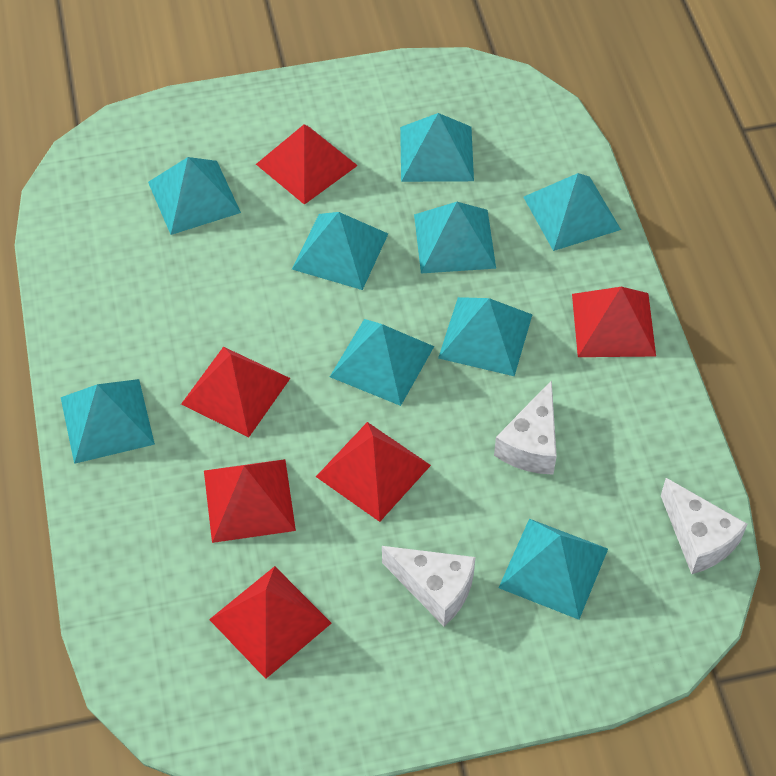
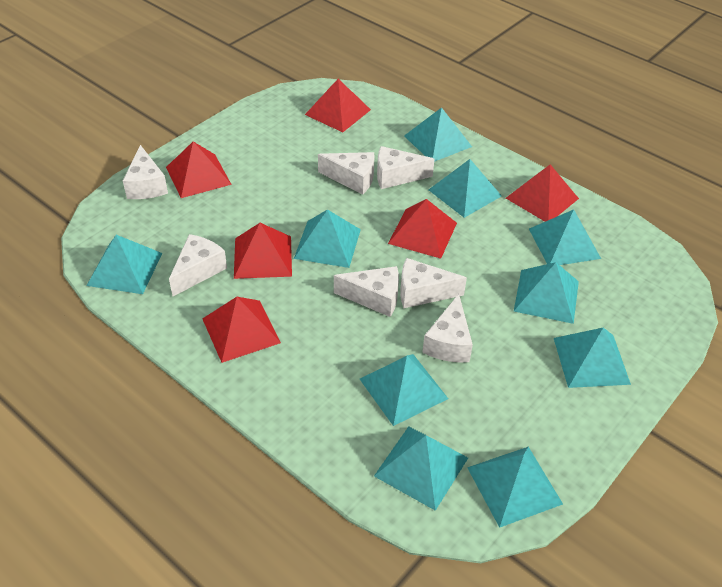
turquoise pyramid: [61,379,155,464] [148,157,241,235] [292,212,388,290] [330,319,434,406] [400,113,474,182] [414,202,496,273] [438,297,533,376] [499,519,608,620] [523,173,621,251] = 9 -> [87,235,162,294] [294,209,361,268] [360,354,448,426] [374,426,468,511] [404,107,472,162] [429,159,502,218] [467,447,563,528] [514,262,579,324] [529,209,601,265] [554,327,631,388] = 10
white cheese: [382,546,475,626] [494,380,557,474] [661,478,747,574] = 3 -> [123,145,168,199] [169,234,227,296] [318,152,374,195] [334,266,399,317] [377,146,435,189] [400,258,467,308] [422,294,473,362] = 7

